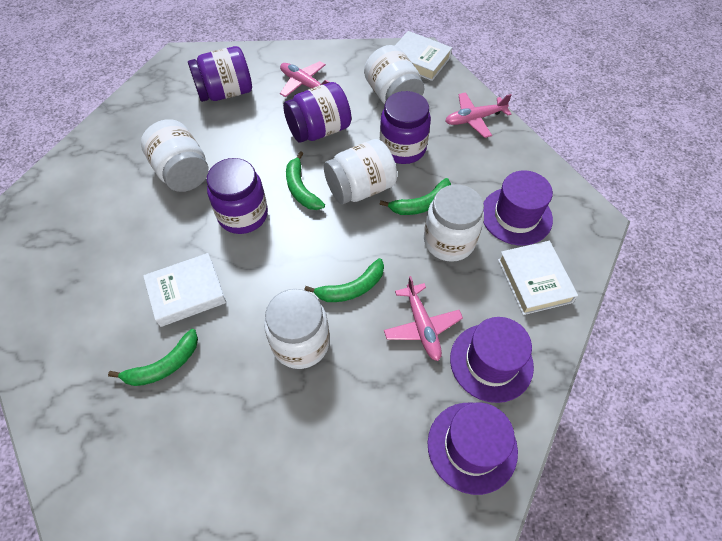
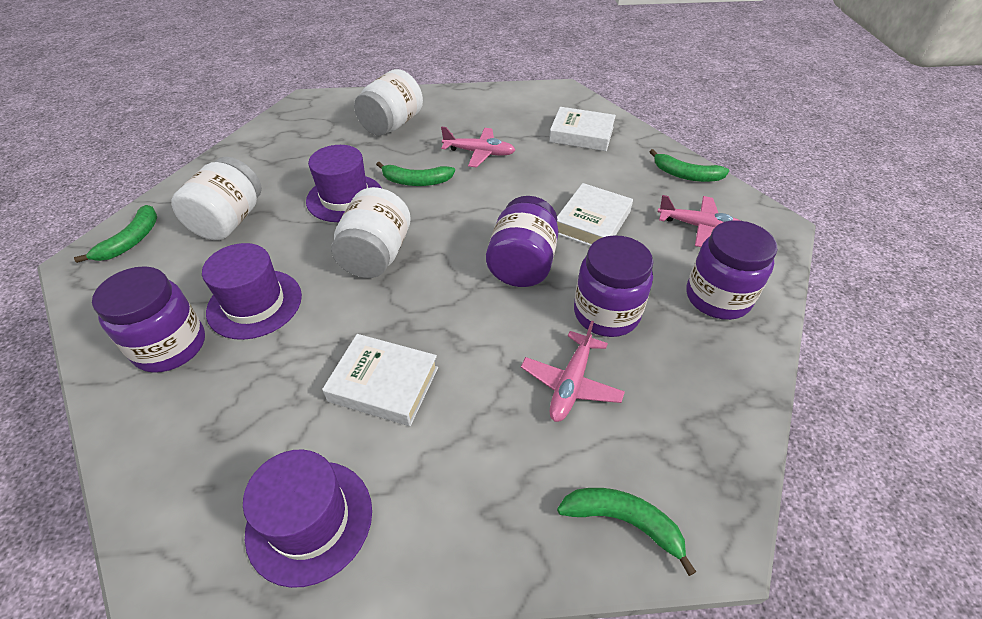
white jar: [141,119,208,192] [264,289,330,369] [324,139,397,204] [364,45,425,104] [424,185,484,262] = 5 -> [171,156,262,240] [331,187,411,278] [354,69,423,136] = 3

